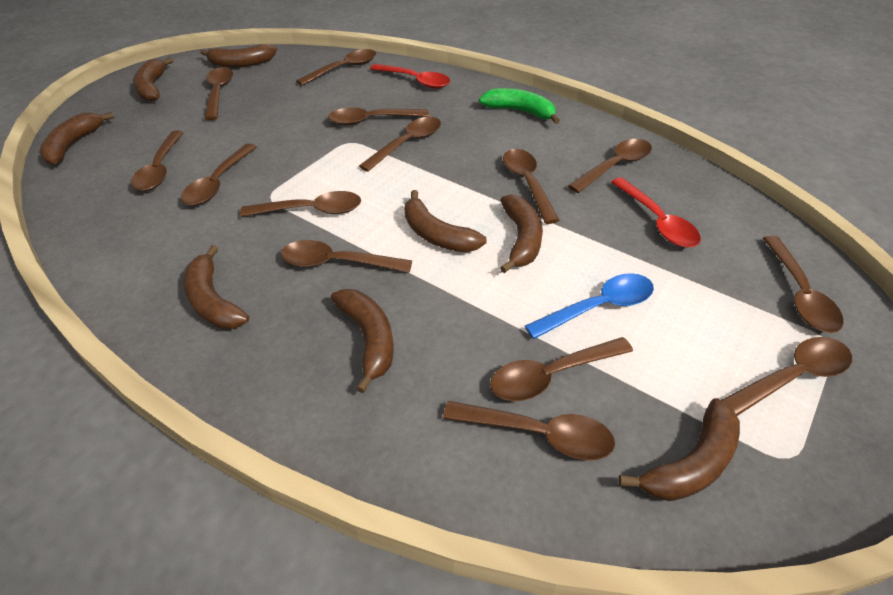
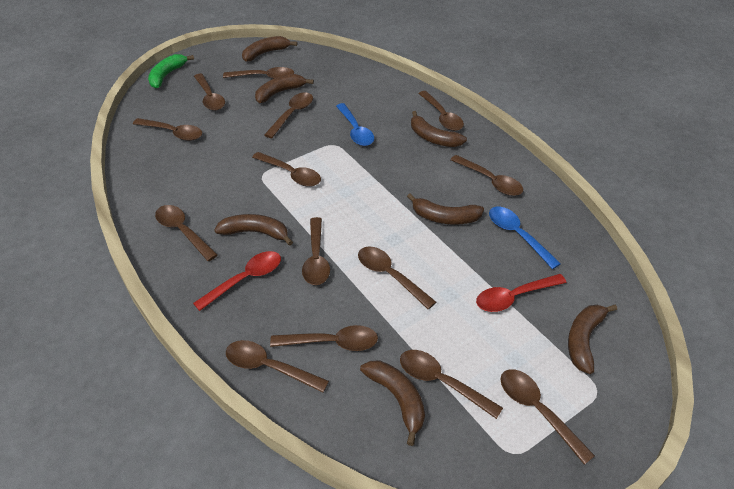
blue spoon: [525,273,654,339] = 1 -> [336,103,374,146] [489,207,561,269] = 2
brown banana: [39,112,114,165] [133,57,173,102] [183,245,249,329] [200,44,277,67] [331,289,394,393] [404,190,487,252] [500,195,543,273] [619,398,740,501] = 8 -> [215,214,293,246] [242,36,298,62] [255,74,314,103] [360,361,425,446] [407,193,484,225] [411,111,467,147] [568,305,617,374] = 7

